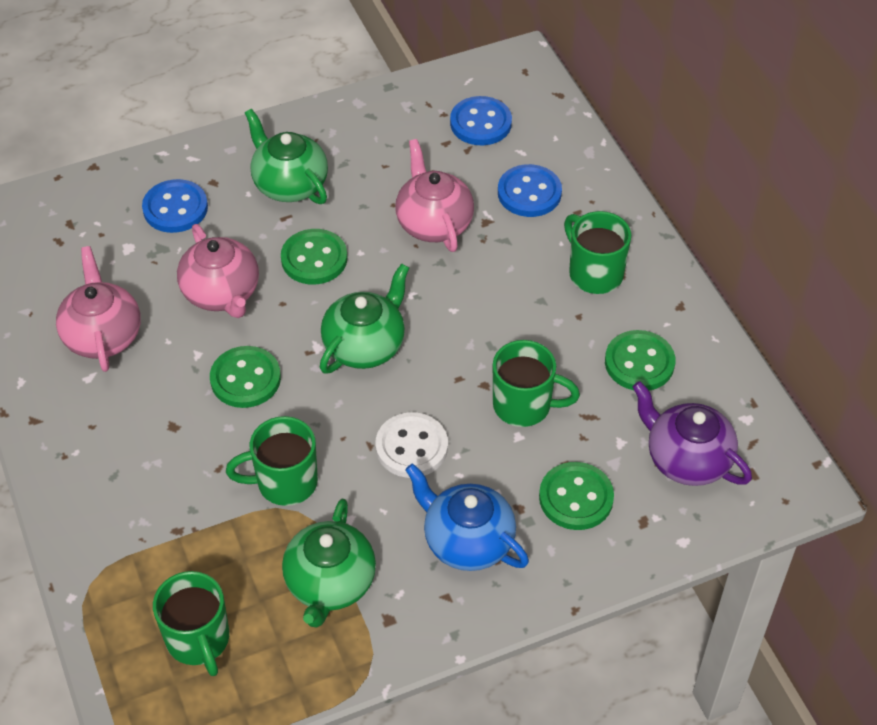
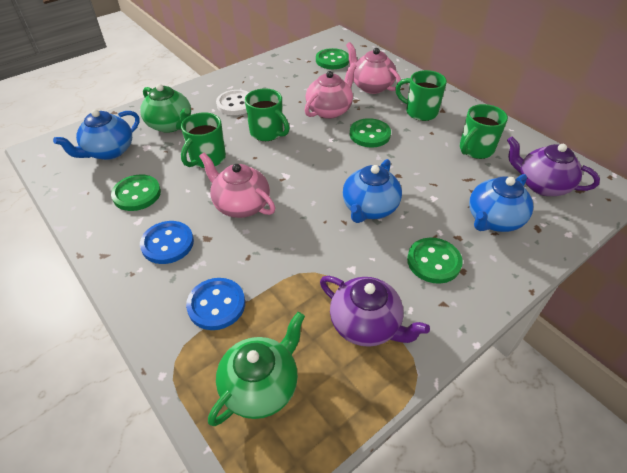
blue button: [142,179,208,233] [450,96,512,145] [498,164,562,217] = 3 -> [140,221,194,264] [186,278,245,330] = 2
blue teapot: [405,463,529,571] = 1 -> [53,109,139,160] [343,159,402,223] [469,174,533,232] = 3
green teapot: [245,109,328,204] [282,499,376,628] [320,263,409,374] = 3 -> [140,84,191,133] [208,312,305,426] = 2
purple teapot: [632,381,752,486] = 1 -> [320,276,430,347] [507,137,600,196] = 2

